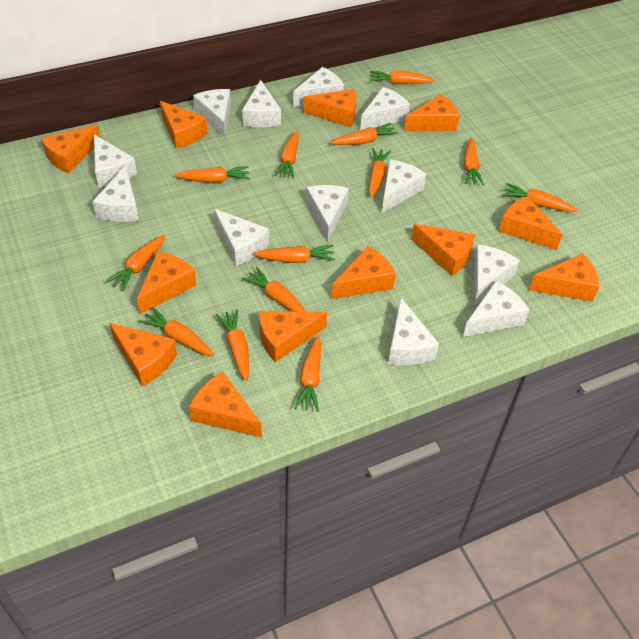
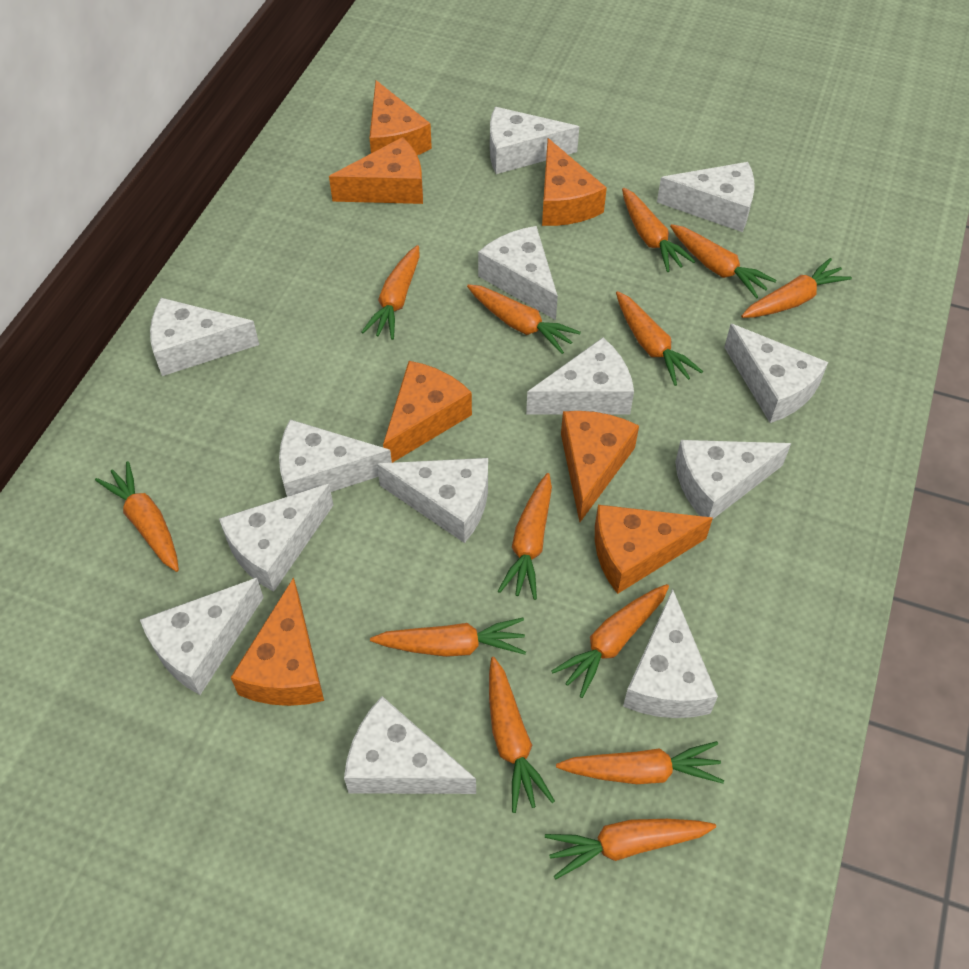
orange cheese: [41,125,100,174] [109,323,177,386] [137,251,196,314] [160,101,207,149] [189,372,262,438] [259,311,327,362] [303,89,356,127] [332,246,396,299] [404,94,460,131] [411,224,475,276] [498,196,562,250] [529,253,599,302] = 12 -> [230,577,324,706] [329,137,423,204] [369,80,432,155] [383,361,472,463] [542,138,607,226] [561,411,639,522] [595,505,713,594] = 7
white cheese: [92,166,139,222] [94,134,137,187] [193,89,231,138] [214,209,269,265] [242,80,281,127] [293,67,344,107] [306,185,349,242] [360,87,410,130] [382,159,426,213] [388,298,439,365] [463,281,529,337] [473,244,520,306] = 12 -> [140,578,264,695] [150,298,259,376] [219,484,333,592] [279,419,392,497] [344,696,476,794] [377,458,488,543] [478,226,558,320] [490,107,579,174] [526,338,634,415] [623,589,718,718] [657,162,754,232] [675,440,791,520] [724,324,828,423] = 13

